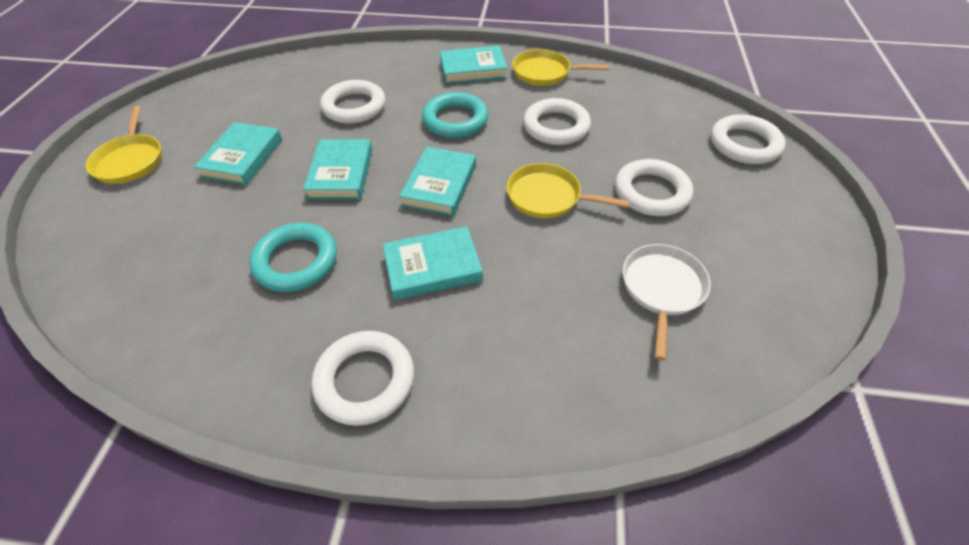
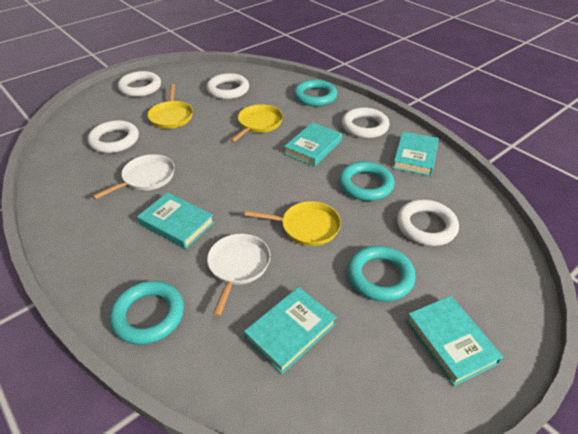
turquoise ring: [249,223,337,292] [422,92,488,138] = 2 -> [110,281,184,345] [294,80,337,107] [339,161,394,201] [348,246,416,302] = 4
white pan: [623,244,711,360] = 1 -> [92,154,175,200] [207,234,271,317] = 2

